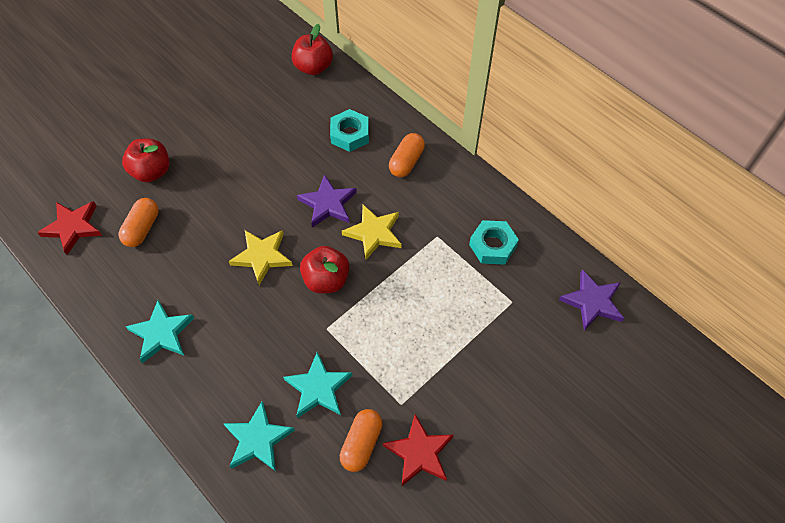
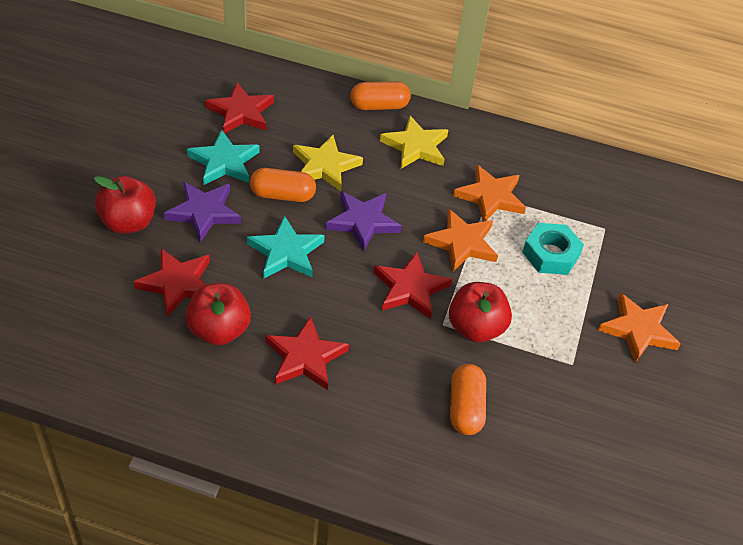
orange star: none = 0 -> [423,209,498,272] [453,165,526,222] [598,293,681,363] = 3
red star: [37,201,102,255] [383,414,454,486] = 2 -> [134,248,210,317] [205,83,274,133] [265,316,349,390] [374,252,452,319] = 4
turquoise nut: [330,109,369,152] [469,220,519,265] = 2 -> [522,223,584,275] = 1
turquoise star: [125,300,194,363] [223,401,295,471] [283,352,352,418] = 3 -> [187,129,260,186] [247,216,325,279] = 2

